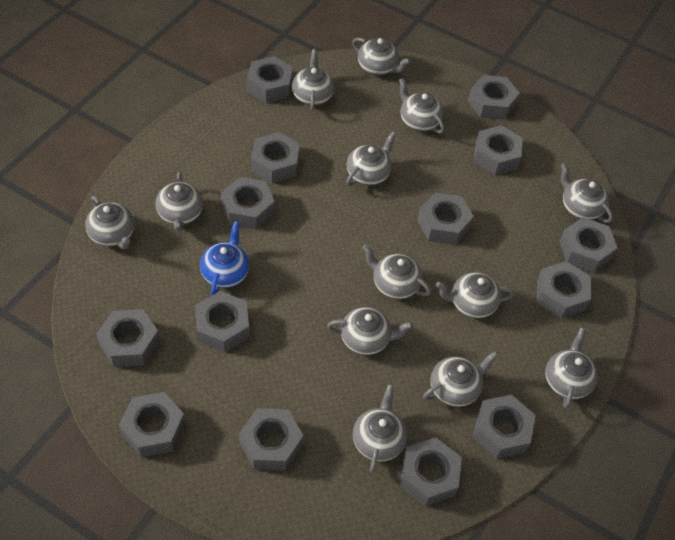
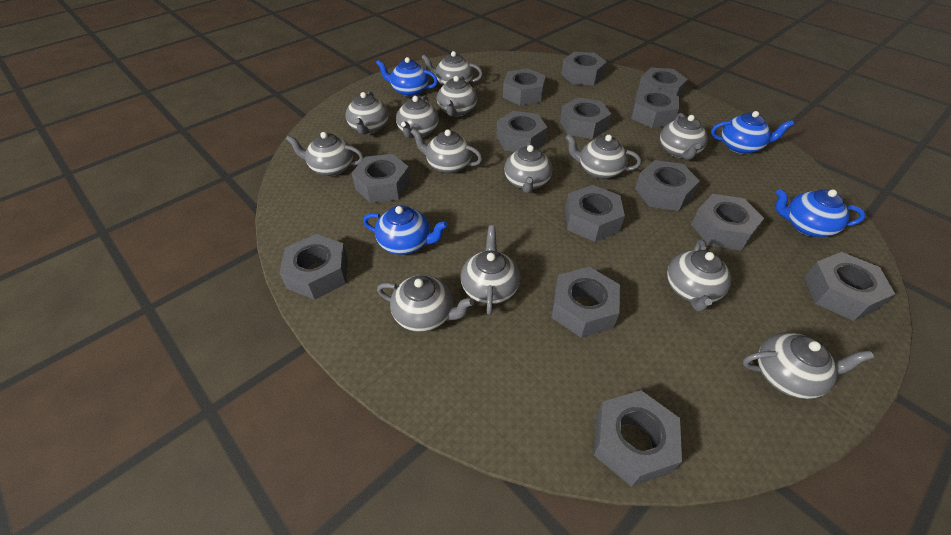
blue teapot: [200,222,249,295] = 1 -> [363,205,448,255] [376,57,438,97] [711,111,794,154] [775,189,866,237] = 4

